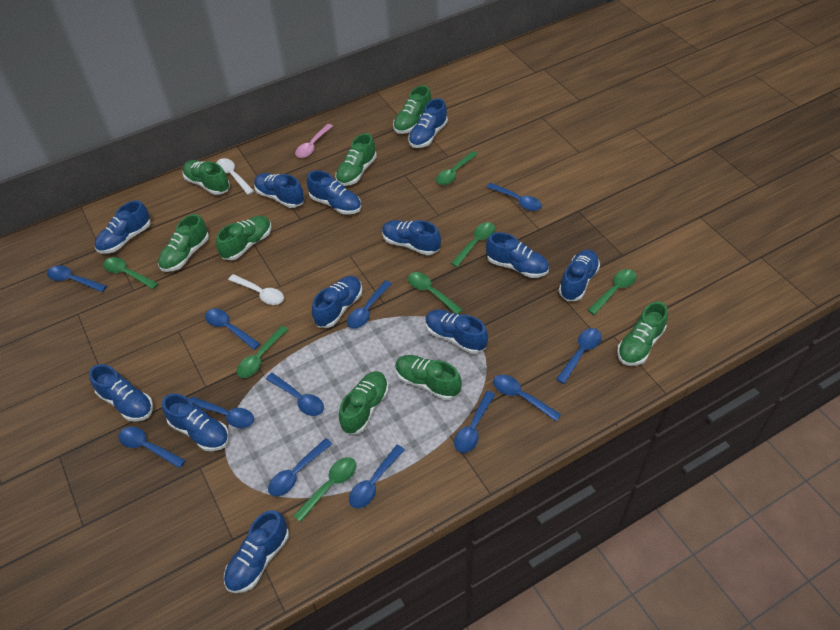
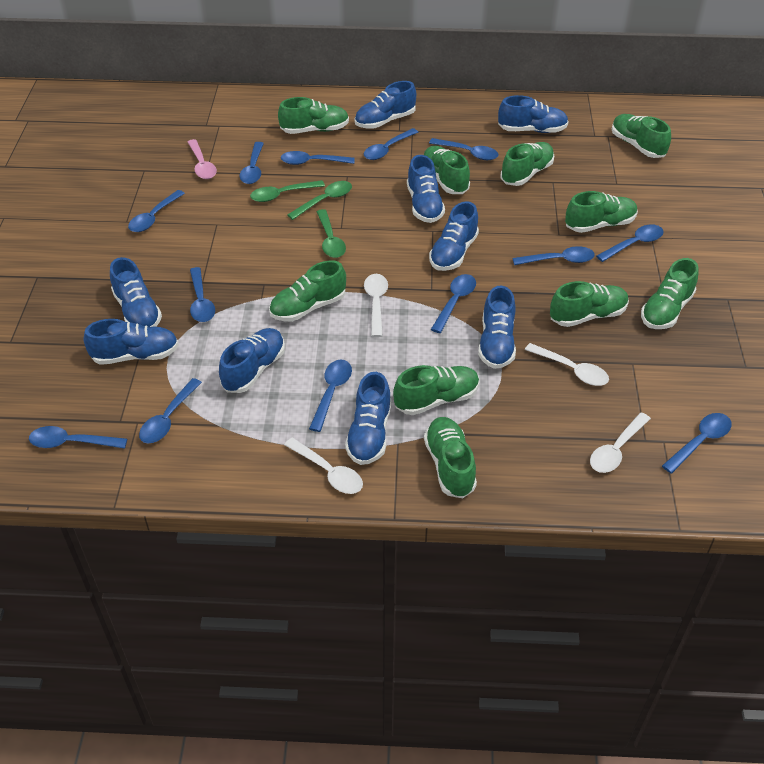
blue shoe: [89,364,153,422] [95,200,151,254] [162,393,229,451] [224,510,289,593] [254,173,305,208] [307,170,361,215] [312,276,362,328] [382,220,441,255] [408,98,448,148] [425,310,488,354] [486,232,549,278] [559,249,600,301] = 12 -> [83,319,179,365] [110,257,162,327] [219,328,285,393] [345,372,391,465] [355,81,416,129] [407,155,445,223] [429,201,479,271] [478,286,516,369] [498,95,569,133] = 9
blue spoon: [47,266,107,292] [118,427,186,468] [189,397,254,428] [205,309,260,350] [266,373,324,416] [268,438,332,497] [347,281,392,329] [349,445,405,508] [454,391,495,453] [486,183,542,211] [493,375,561,421] [556,328,601,384] = 12 -> [29,426,127,449] [128,190,185,232] [139,378,202,444] [190,267,215,322] [239,142,264,184] [281,151,355,165] [309,360,352,432] [364,128,418,160] [429,138,499,160] [431,274,476,333] [513,246,595,265] [596,224,664,262] [662,413,732,474] = 13
green shoe: [158,214,209,272] [182,160,230,195] [216,216,271,260] [335,133,377,186] [339,371,389,434] [393,85,431,134] [395,355,462,400] [617,302,668,366] = 8 -> [269,260,346,322] [278,97,349,134] [393,365,479,415] [424,146,470,194] [424,417,477,498] [501,142,554,186] [550,281,629,327] [565,191,638,233] [612,114,671,158] [641,258,698,329] = 10
green spoon: [103,257,159,289] [237,326,288,378] [293,457,356,522] [408,272,463,314] [436,151,478,185] [451,222,495,267] [588,269,637,315] = 7 -> [250,180,325,202] [287,181,352,220] [317,209,346,258] = 3
white spoon: [216,158,254,195] [228,274,284,305] = 2 -> [284,438,363,494] [364,274,388,337] [525,343,609,386] [590,412,651,473] = 4

